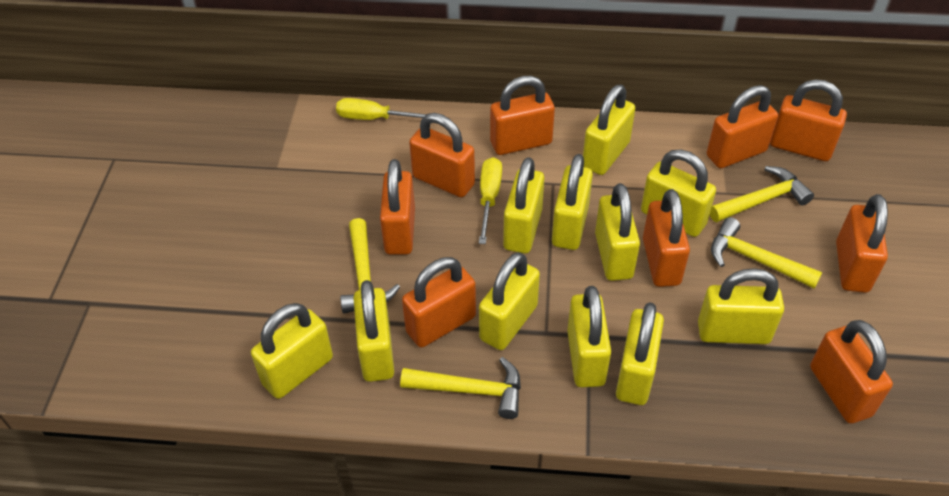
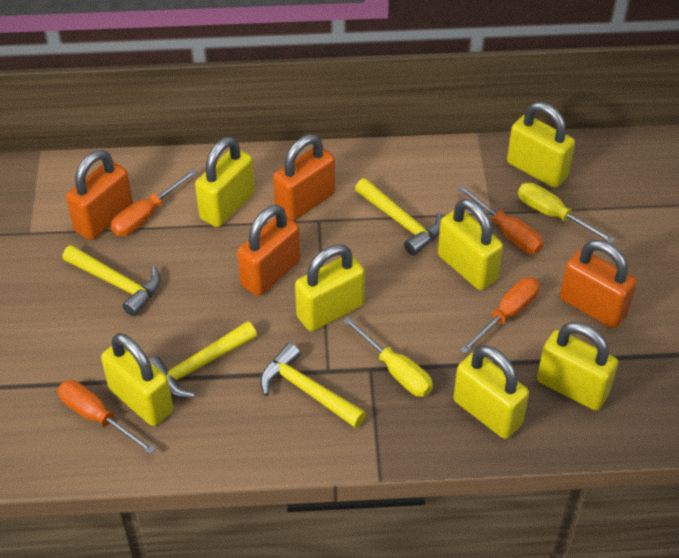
orange padlock: [380,159,415,255] [402,257,476,348] [409,113,475,197] [490,76,555,155] [643,189,690,287] [707,85,778,168] [770,79,847,161] [810,320,893,424] [836,194,888,293] = 9 -> [66,150,133,240] [237,205,300,296] [273,134,335,221] [560,240,637,329] = 4
orange screwdriver: none = 0 -> [58,380,155,454] [111,169,197,236] [457,185,543,254] [460,277,540,354] = 4
yellow padlock: [251,303,333,399] [353,280,394,382] [479,252,540,350] [503,157,544,253] [552,154,593,250] [567,286,611,387] [583,84,635,175] [595,183,640,281] [616,302,664,405] [641,150,716,237] [698,268,784,344] = 11 -> [101,333,173,426] [195,137,255,227] [295,245,365,331] [438,199,503,290] [453,345,529,439] [507,102,575,188] [537,322,618,410] = 7

